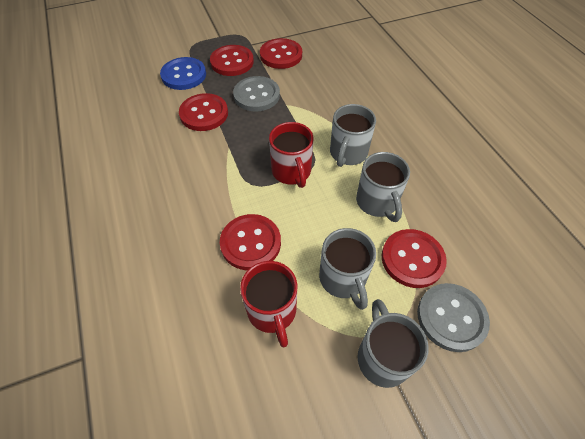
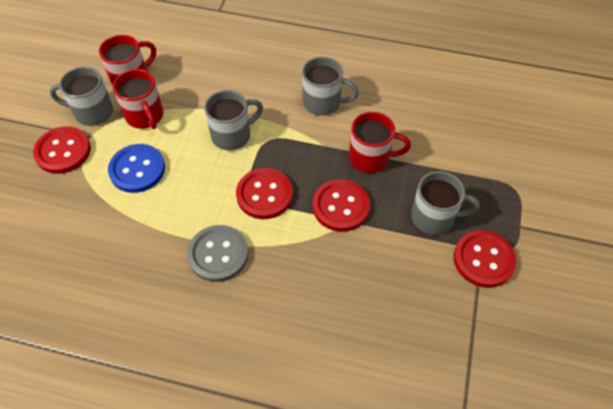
grey button: [233,76,280,111] [417,283,490,352] = 2 -> [187,225,248,282] = 1
red button: [179,93,228,131] [210,45,254,76] [220,214,281,271] [260,38,302,69] [382,229,447,288] = 5 -> [33,126,91,174] [236,168,293,219] [313,179,370,232] [454,230,517,288] = 4
red mug: [240,261,297,348] [269,122,313,188] = 2 -> [99,35,156,86] [113,69,163,129] [349,112,411,173] = 3

